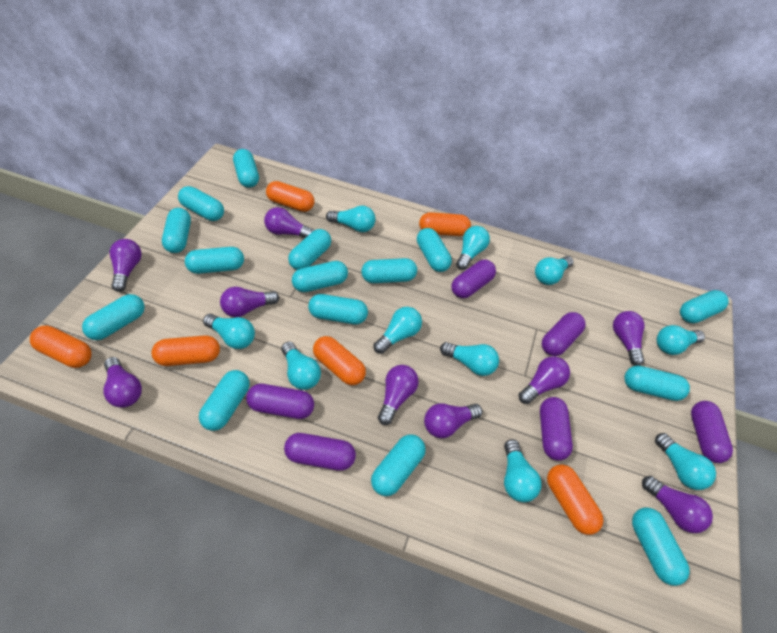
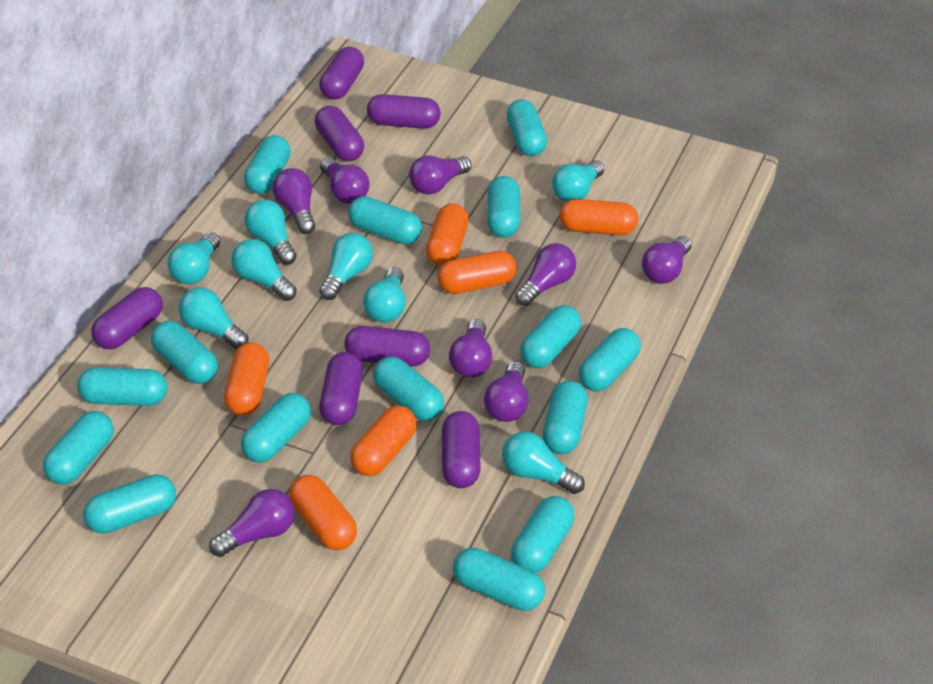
purple capsule: [246,384,314,419] [284,433,356,471] [451,260,496,298] [540,397,573,461] [542,312,586,356] [691,401,733,463] = 6 -> [92,287,163,349] [315,106,364,161] [319,47,364,100] [319,352,363,425] [344,326,430,367] [367,94,441,129] [442,411,481,488] = 7
purple light bulb: [104,357,142,408] [110,239,142,292] [220,287,279,317] [264,207,314,238] [378,365,419,425] [424,403,482,438] [519,356,570,404] [613,311,645,366] [642,476,713,533] = 9 -> [209,489,295,557] [272,168,315,234] [320,157,370,204] [409,155,471,195] [449,319,492,378] [484,361,529,422] [515,243,576,306] [642,236,692,284] = 8
turquoise light bulb: [203,314,255,349] [281,342,321,390] [326,206,376,232] [373,307,422,354] [440,342,499,376] [456,226,490,270] [504,439,542,502] [535,256,574,285] [655,433,716,490] [657,325,705,355] = 10 -> [167,232,220,284] [179,287,249,350] [231,239,297,301] [244,199,297,265] [319,233,373,300] [363,267,406,323] [502,431,585,494] [552,160,604,202] = 8

